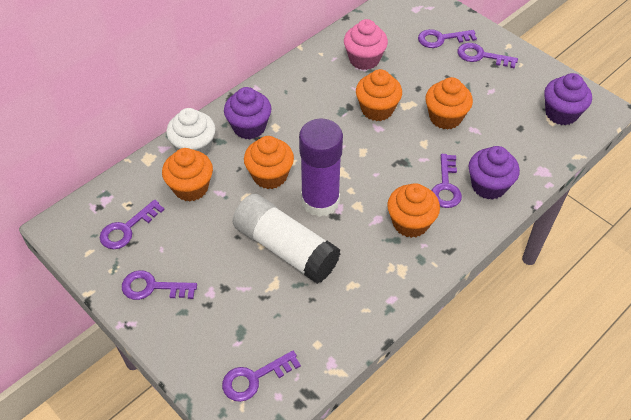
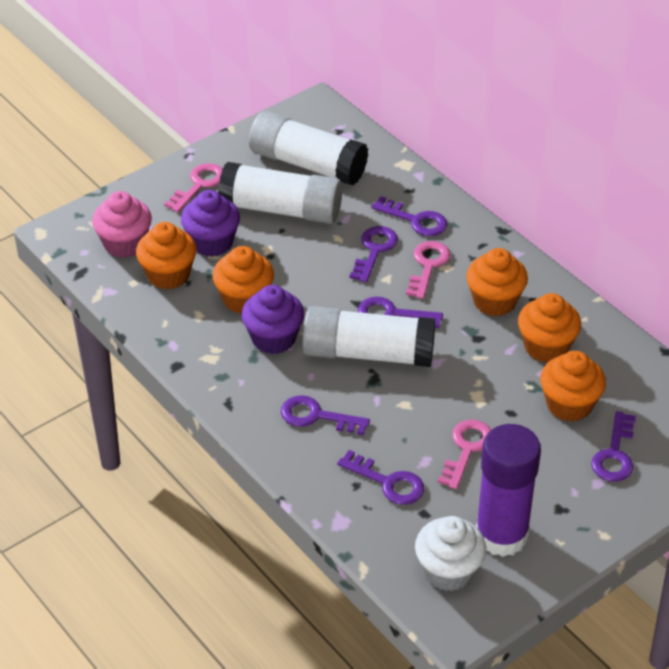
pink key: none = 0 -> [164,163,222,212] [406,241,451,299] [438,419,491,489] = 3
purple cupcake: [224,87,271,139] [469,146,520,200] [544,73,592,125] = 3 -> [181,190,240,257] [241,285,304,354] = 2
white glue stick: [233,194,340,284] = 1 -> [218,162,342,224] [249,111,368,186] [302,306,435,367] = 3

